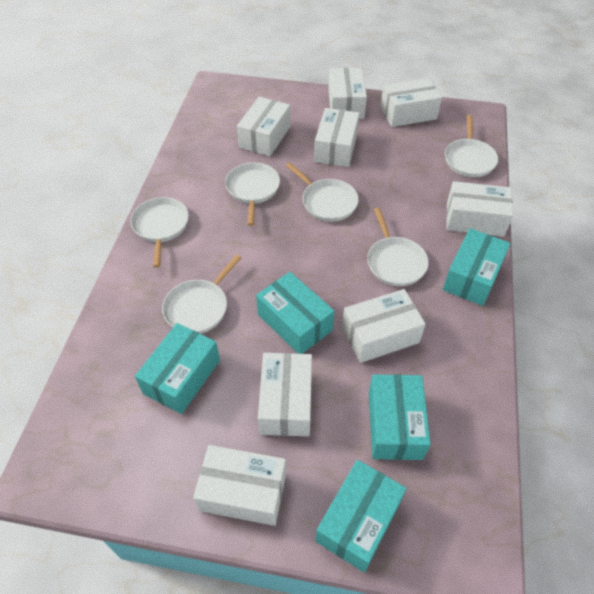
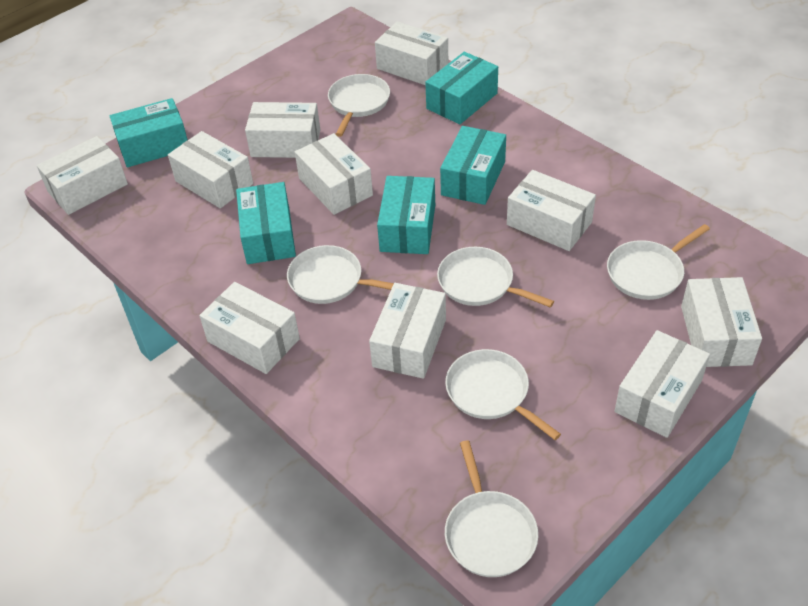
white box: [193,445,286,526] [237,97,290,156] [258,353,312,436] [314,108,360,167] [328,68,367,119] [342,289,426,363] [380,78,442,127] [446,181,513,237] = 8 -> [37,136,128,215] [168,131,253,208] [199,282,300,374] [245,102,320,158] [295,133,373,215] [369,283,446,379] [375,22,448,85] [507,170,596,251] [614,330,710,438] [681,277,762,367] = 10

